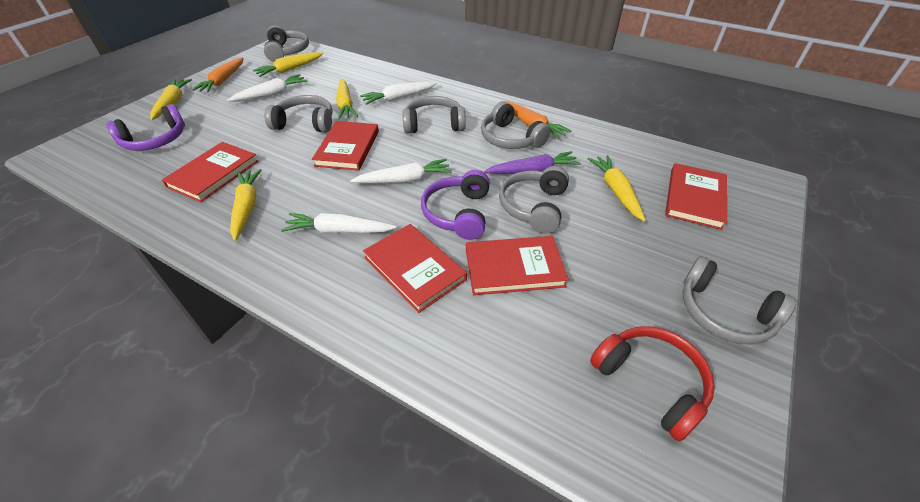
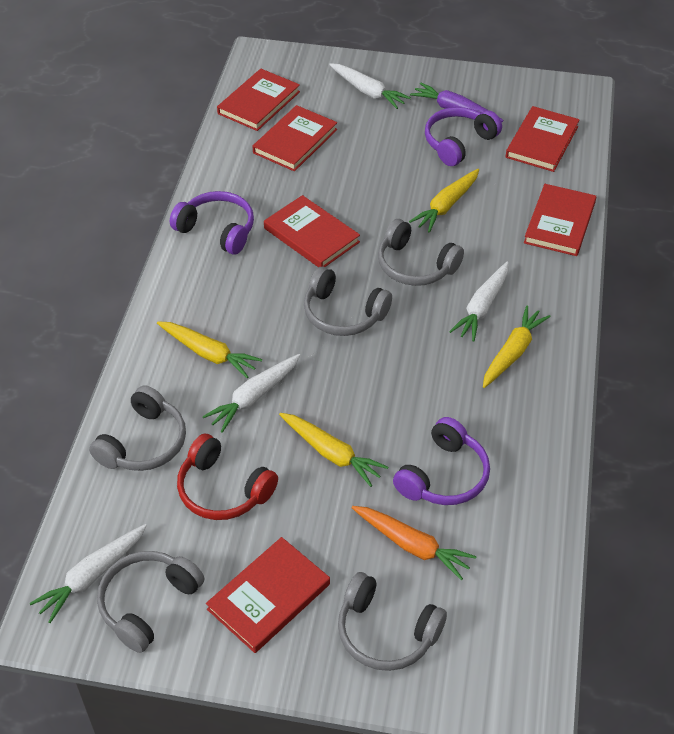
grey headphones: [264,25,309,62] [264,95,333,133] [402,96,466,134] [481,102,551,149] [499,166,569,234] [683,256,797,344] = 6 -> [89,385,186,471] [97,551,204,653] [304,267,392,336] [338,572,447,671] [378,219,464,286] = 5
orange carrot: [192,57,244,93] [500,101,571,139] = 2 -> [351,506,476,580] = 1
purple headphones: [106,104,185,151] [421,170,490,240] = 2 -> [170,191,254,255] [393,417,490,505] [425,107,502,166] = 3
red book: [162,142,259,202] [312,121,379,171] [363,224,467,313] [466,236,569,295] [665,163,727,230] = 5 -> [206,537,330,653] [217,69,300,131] [252,105,337,171] [264,195,360,267] [505,106,580,172] [524,184,596,256] = 6
yellow carrot: [150,79,192,120] [230,169,262,241] [253,52,323,77] [336,79,358,120] [588,155,646,222] = 5 -> [157,321,262,378] [279,413,388,487] [409,169,479,233] [483,305,551,388] = 4

